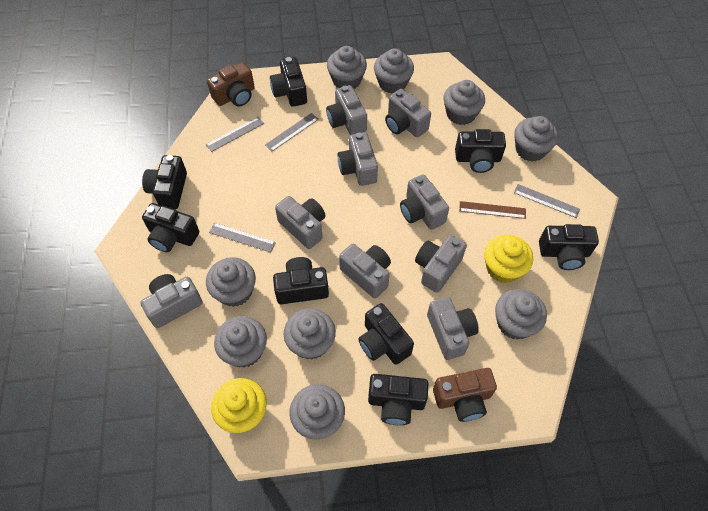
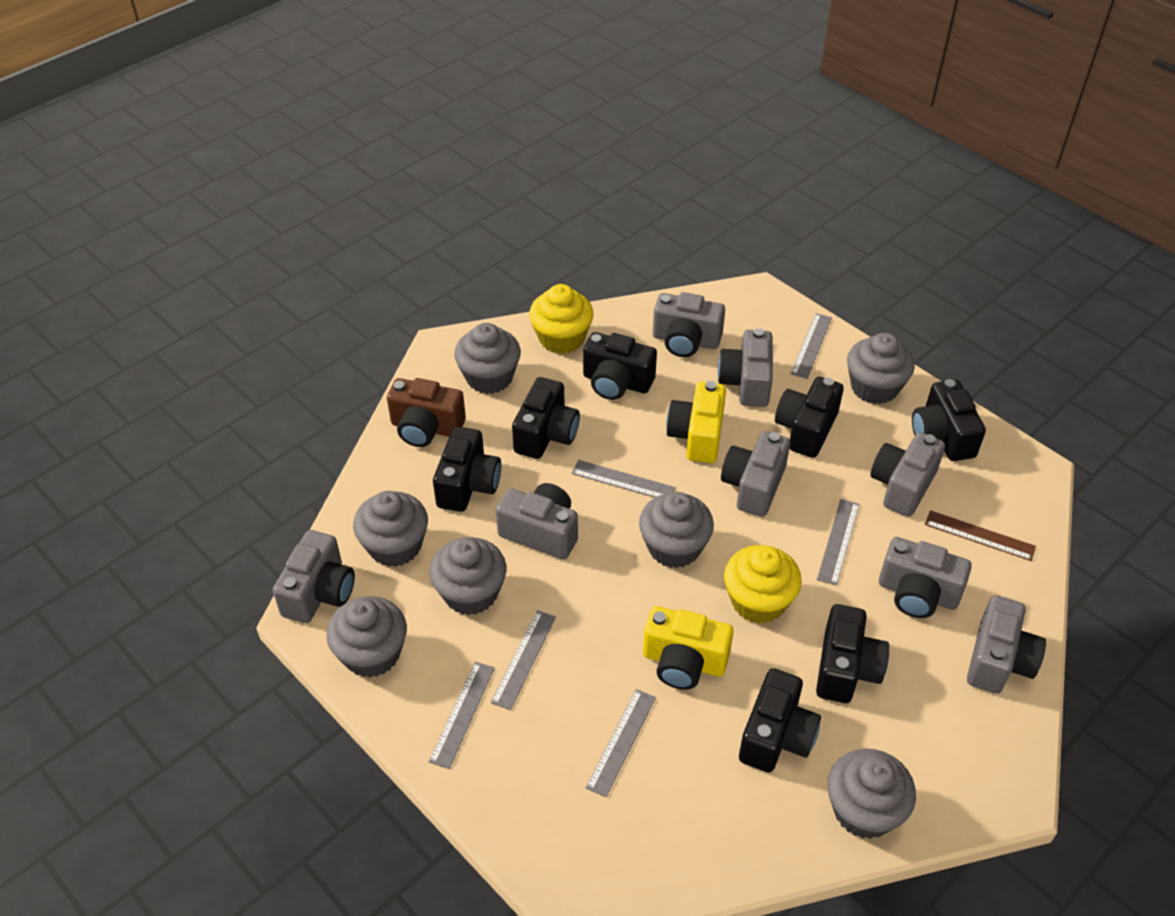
black camera: [142,155,187,209] [142,203,199,252] [270,57,307,107] [273,257,329,304] [358,303,414,365] [368,374,428,425] [455,129,506,173] [539,224,599,270] = 8 -> [433,427,501,512] [512,377,580,459] [583,332,657,400] [739,668,821,773] [775,377,844,458] [816,604,889,703] [912,379,986,461] = 7
brown camera: [207,62,255,106] [433,368,497,422] = 2 -> [387,378,466,447] = 1
grey camera: [140,274,203,328] [275,196,326,249] [326,85,367,135] [337,132,378,186] [339,244,391,299] [385,89,431,137] [400,174,449,230] [415,235,467,293] [427,297,479,360] = 9 -> [273,530,355,623] [496,483,578,560] [653,292,725,357] [717,328,773,407] [721,431,790,517] [870,432,945,517] [879,537,972,618] [967,595,1046,694] = 8
grey cupcake: [206,257,256,307] [214,316,267,368] [284,308,336,360] [289,384,345,440] [327,46,367,89] [374,48,414,93] [443,80,485,125] [495,289,547,340] [514,116,558,162] = 9 -> [326,596,407,678] [353,491,428,567] [430,537,506,615] [454,323,521,394] [639,492,714,568] [828,748,916,839] [847,333,915,404] = 7
grey ruler: [206,117,264,152] [209,223,276,252] [265,113,319,151] [514,184,580,218] = 4 -> [429,662,495,769] [491,610,556,710] [572,460,676,497] [586,689,656,797] [791,313,832,379] [817,499,860,586] = 6
yellow camera: none = 0 -> [643,606,733,690] [666,381,726,463] = 2

